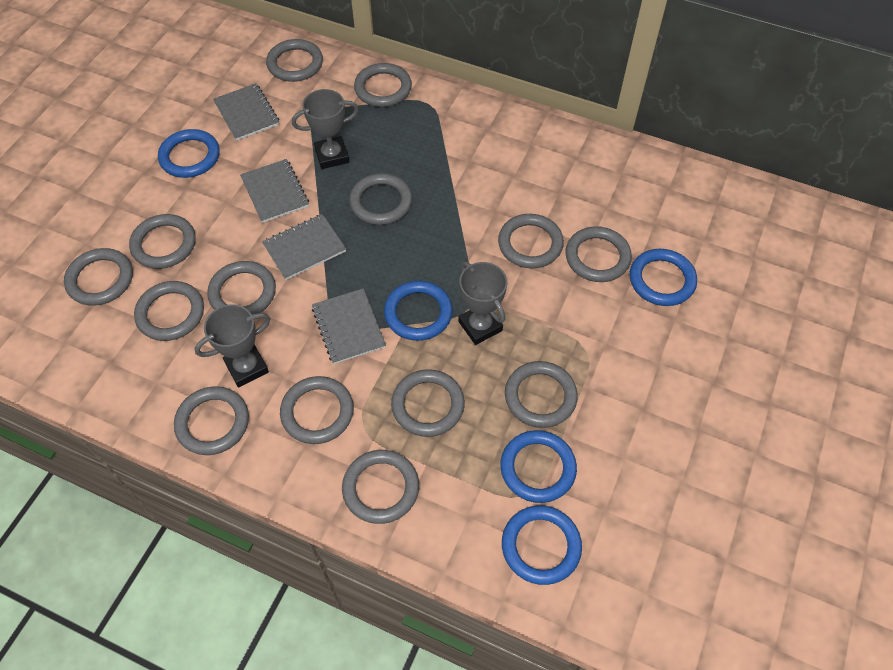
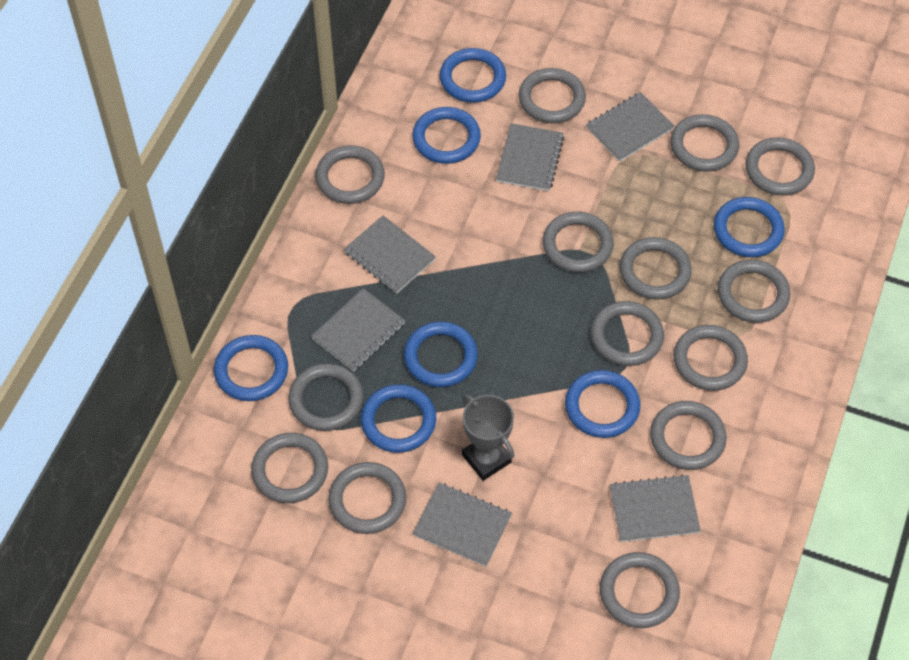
blue ring: [158,129,220,178] [384,281,453,341] [500,430,577,503] [502,505,582,585] [630,249,697,306] = 5 -> [214,335,288,401] [361,384,436,453] [404,321,478,387] [412,107,481,164] [439,48,506,103] [565,370,640,438] [714,197,785,257] = 7
grey notebook: [213,83,279,141] [240,159,309,223] [262,214,346,280] [312,288,386,364] = 4 -> [311,288,405,372] [344,215,436,294] [412,483,512,567] [496,123,564,191] [586,92,675,162] [610,475,701,542] = 6
grey trophy: [195,304,270,388] [292,89,359,169] [458,261,507,345] = 3 -> [462,394,514,481] = 1

